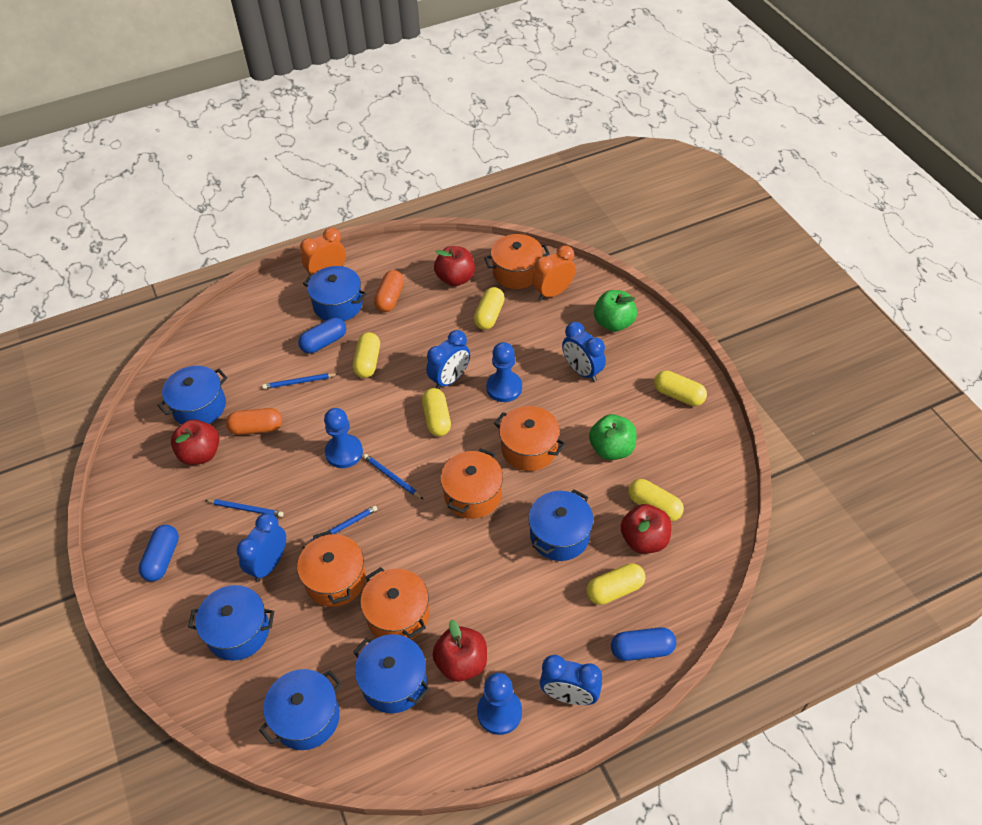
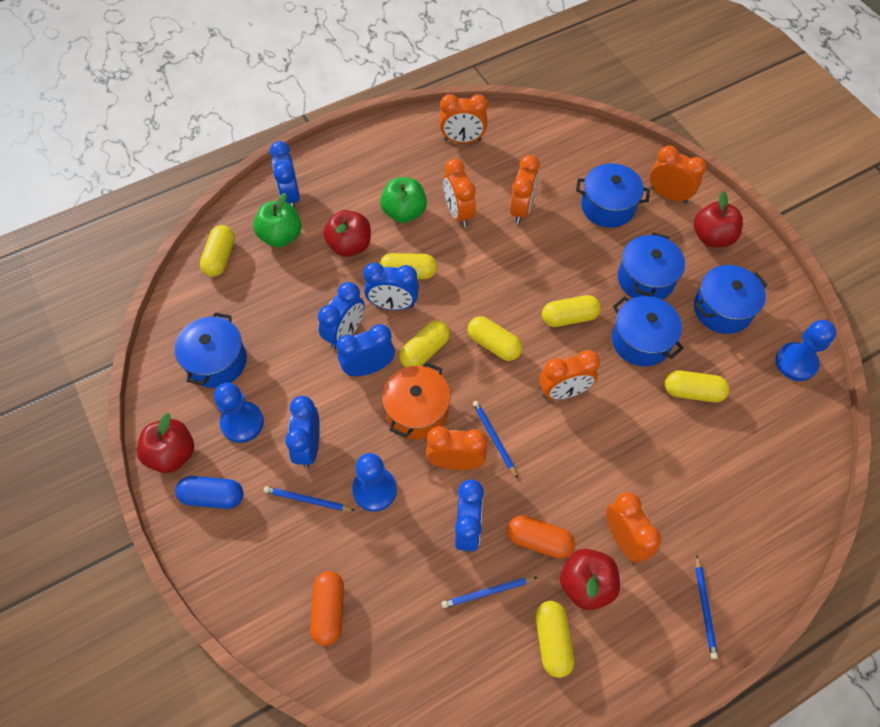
blue capsule: [138,525,179,581] [298,317,346,353] [611,627,676,661] = 3 -> [175,476,243,509] = 1
blue clock: [236,513,286,582] [426,330,470,389] [540,655,602,705] [562,322,606,382] = 4 -> [270,141,300,208] [285,396,320,468] [318,282,365,349] [336,324,395,376] [363,263,419,310] [455,479,484,552] = 6
blue pot: [157,366,227,425] [188,585,274,661] [259,669,342,750] [303,266,367,321] [353,634,430,713] [528,489,593,561] = 6 -> [175,312,247,388] [576,163,650,228] [612,296,684,366] [618,232,685,300] [694,265,768,334] = 5
orange clock: [300,228,346,275] [532,245,576,301] = 2 -> [426,426,487,470] [440,94,488,143] [443,159,476,227] [510,155,540,224] [539,350,600,400] [606,492,661,563] [650,145,707,203] = 7
orange pot: [297,530,366,607] [360,567,429,640] [440,448,503,519] [484,234,550,289] [494,406,565,471] = 5 -> [382,362,451,439] = 1
yellow capsule: [353,332,380,378] [422,388,451,437] [474,287,505,330] [587,563,645,605] [628,479,684,521] [654,371,707,406] = 6 -> [200,225,235,277] [379,253,437,279] [399,321,450,367] [468,316,522,361] [536,601,574,678] [542,295,601,327] [665,371,730,402] = 7

